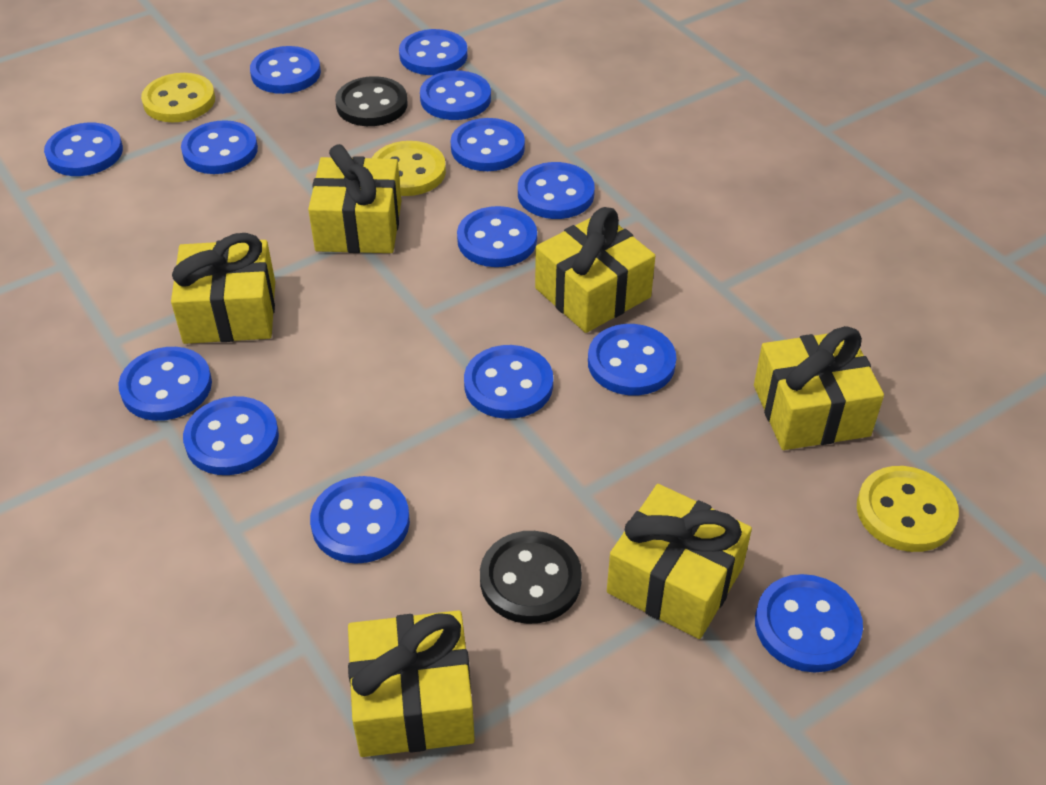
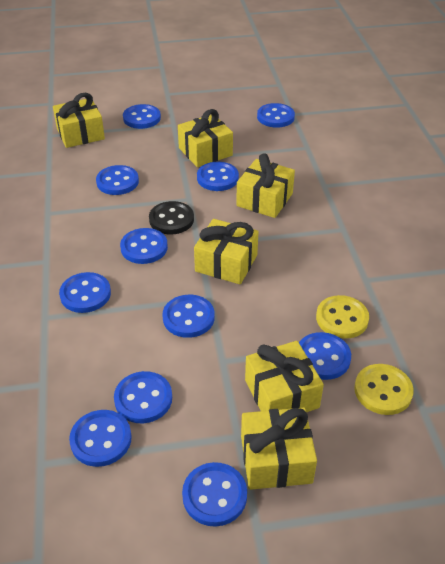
black button: [335,76,407,126] [480,531,582,624] = 2 -> [149,201,194,235] = 1
blue button: [44,123,123,176] [118,347,212,421] [181,120,258,174] [183,396,279,475] [250,46,321,94] [310,476,410,564] [399,29,468,75] [420,71,491,120] [450,118,525,171] [457,206,537,267] [464,345,553,419] [518,162,595,219] [588,324,676,395] [755,574,863,673] = 14 -> [59,272,111,313] [69,410,132,467] [96,165,139,195] [114,371,172,423] [120,228,168,264] [123,104,161,129] [162,295,215,338] [182,462,247,527] [197,162,239,191] [257,103,295,128] [299,332,351,380] = 11
yellow button: [141,73,215,122] [372,141,446,196] [857,466,959,552] = 3 -> [316,295,369,339] [354,364,414,415] = 2

